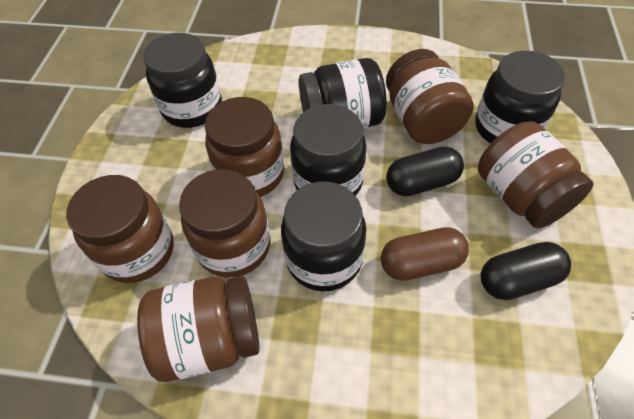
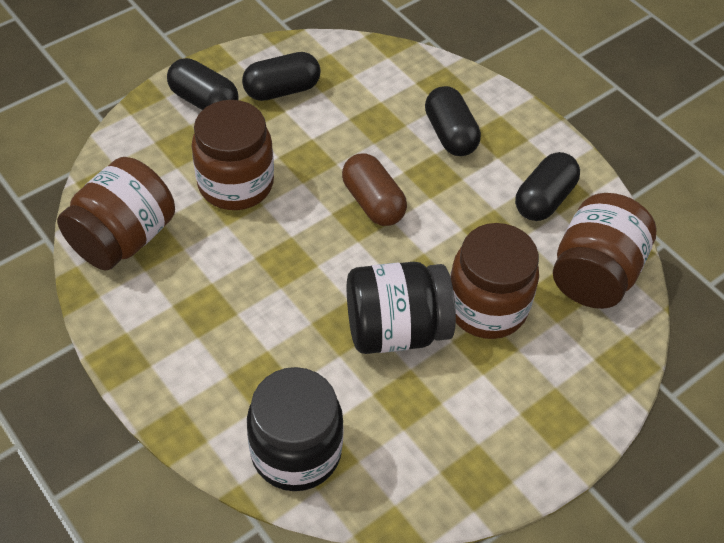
black capsule: [386,146,464,196] [481,242,571,300] = 2 -> [167,58,239,110] [242,52,321,101] [425,86,481,156] [515,152,580,221] = 4
black jar: [143,33,222,128] [281,181,366,292] [290,104,366,196] [299,58,387,128] [475,51,565,144] = 5 -> [247,367,344,491] [347,262,456,354] = 2
brown jar: [66,175,174,283] [137,276,260,382] [179,169,270,278] [205,97,284,197] [386,49,474,144] [478,121,593,228] = 6 -> [57,157,175,271] [192,100,274,210] [450,223,539,339] [553,193,657,309] = 4

